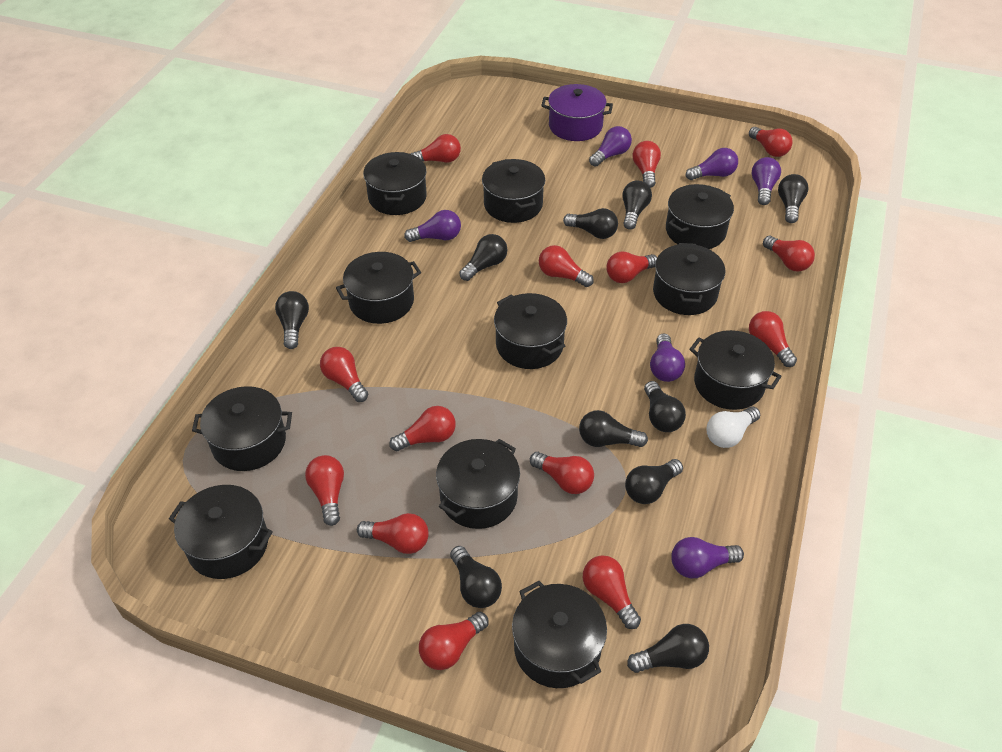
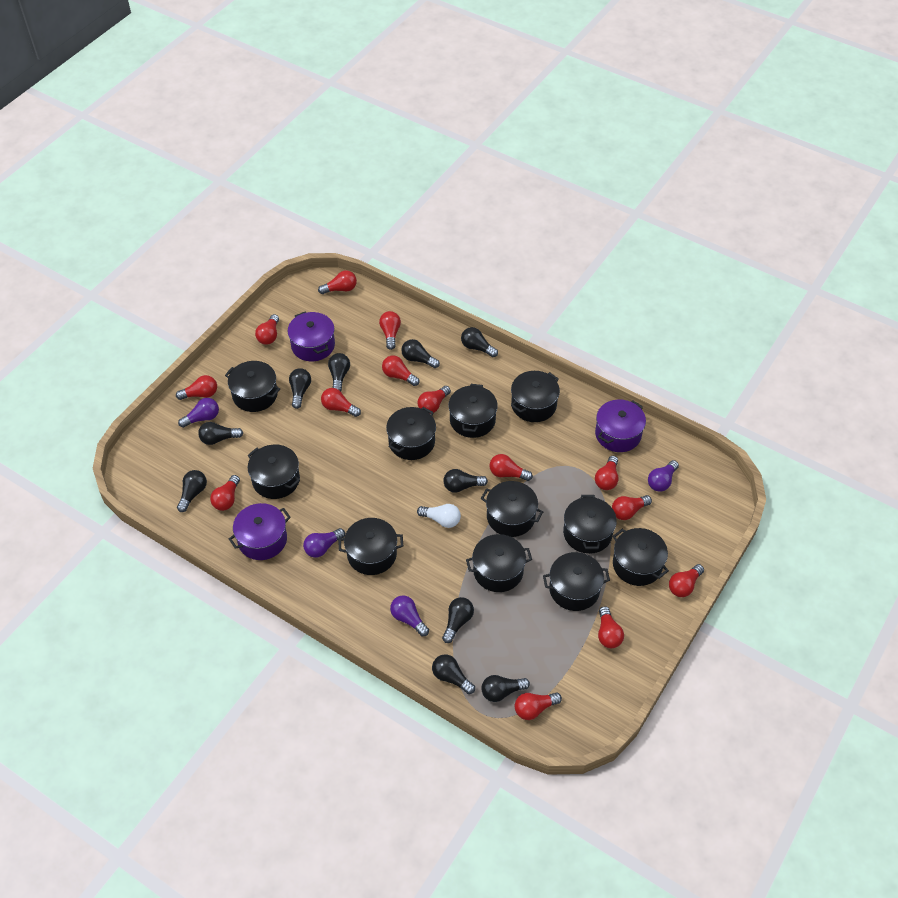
purple light bulb: [404,210,461,242] [589,126,632,167] [650,334,685,382] [671,537,744,578] [686,148,738,180] [752,157,781,205] = 6 -> [178,398,219,428] [303,528,345,558] [390,595,429,636] [648,460,679,492] = 4
purple pot: [541,84,613,141] = 1 -> [229,503,291,560] [288,312,335,361] [595,400,646,452] = 3

